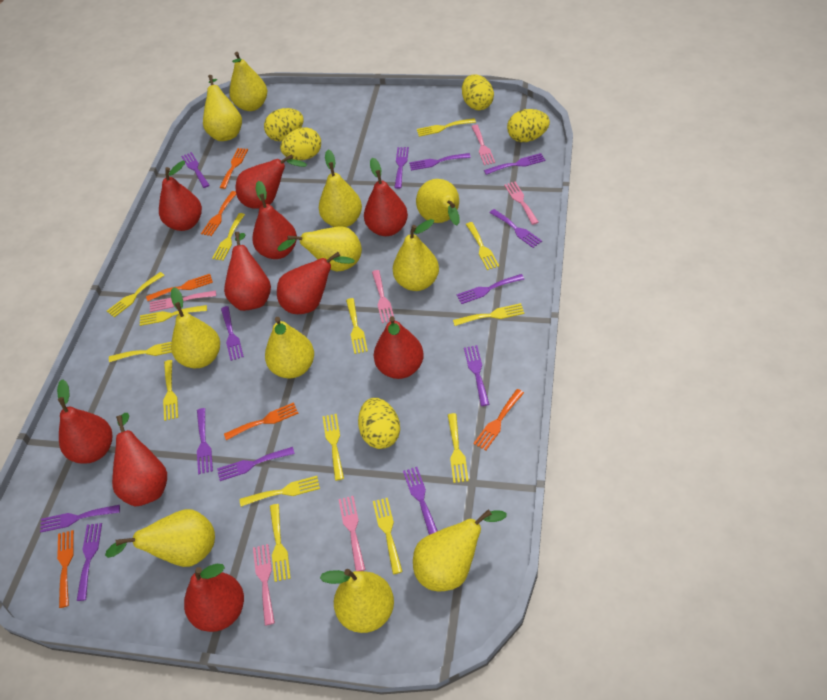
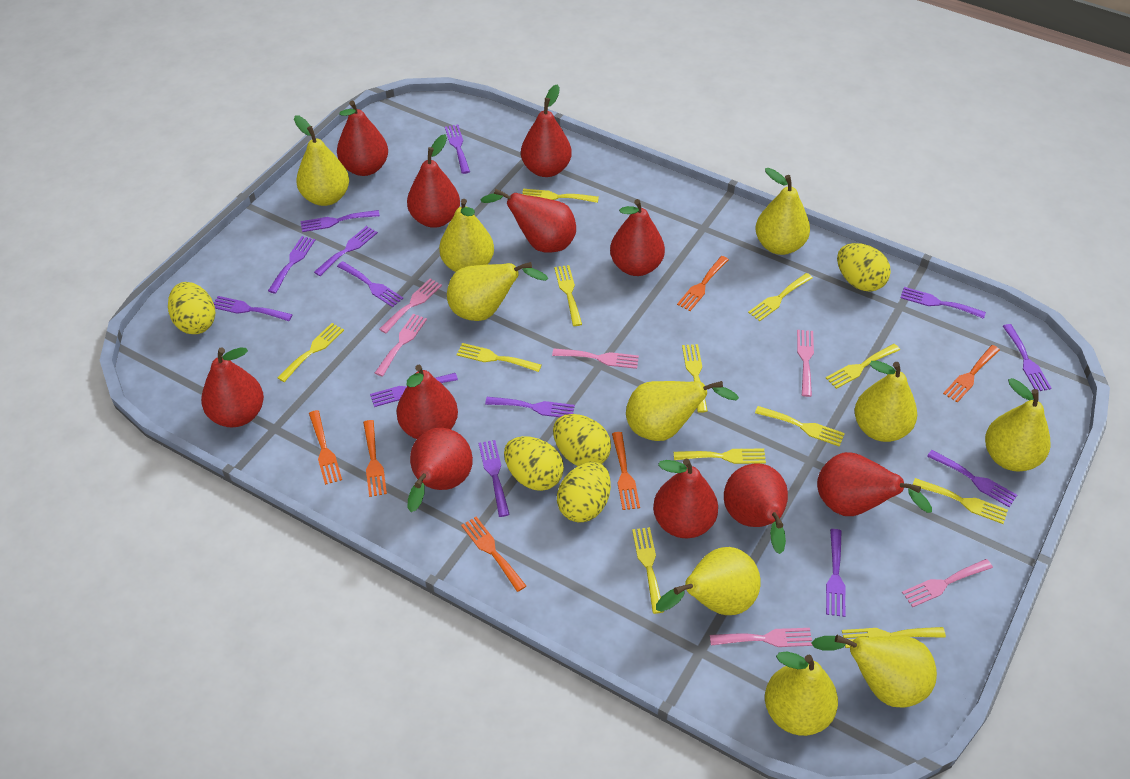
red pear: [57,379,112,464] [112,413,167,506] [159,161,202,231] [184,564,244,632] [224,232,271,311] [236,154,307,209] [252,181,297,259] [277,252,355,314] [364,158,408,236] [374,316,424,379] = 10 -> [201,347,264,427] [337,101,388,176] [396,365,458,439] [407,134,460,228] [408,428,473,512] [481,189,576,253] [521,84,572,177] [610,199,665,276] [653,459,718,538] [724,463,788,554] [817,452,932,516] = 11
yellow fork: [107,272,165,317] [109,342,172,362] [140,305,207,326] [163,360,178,421] [212,213,245,261] [240,476,320,507] [270,504,291,582] [323,414,344,481] [346,298,368,354] [373,497,403,574] [417,118,476,137] [448,413,469,483] [453,303,525,326] [466,222,499,270] = 14 -> [277,323,344,382] [456,343,542,372] [522,189,599,203] [554,265,582,326] [632,527,664,614] [674,449,766,464] [682,344,708,413] [748,273,813,321] [755,406,845,447] [826,344,900,389] [842,627,946,648] [913,478,1008,524] = 12
yellow pear: [105,509,215,567] [171,287,220,368] [203,75,242,141] [229,52,267,111] [265,317,314,378] [277,226,362,272] [319,150,362,227] [320,569,394,633] [393,219,439,291] [413,509,507,591] [416,179,460,225] = 11 -> [294,115,349,206] [439,199,494,272] [447,262,548,321] [626,381,739,441] [656,547,761,615] [756,168,810,255] [765,652,838,736] [812,635,937,708] [855,361,917,442] [985,378,1050,472] = 10

